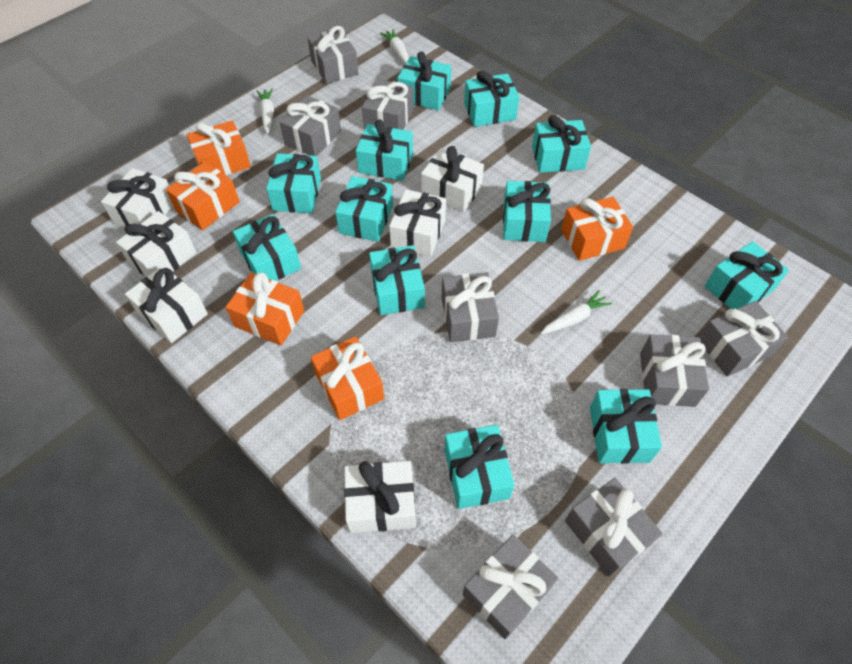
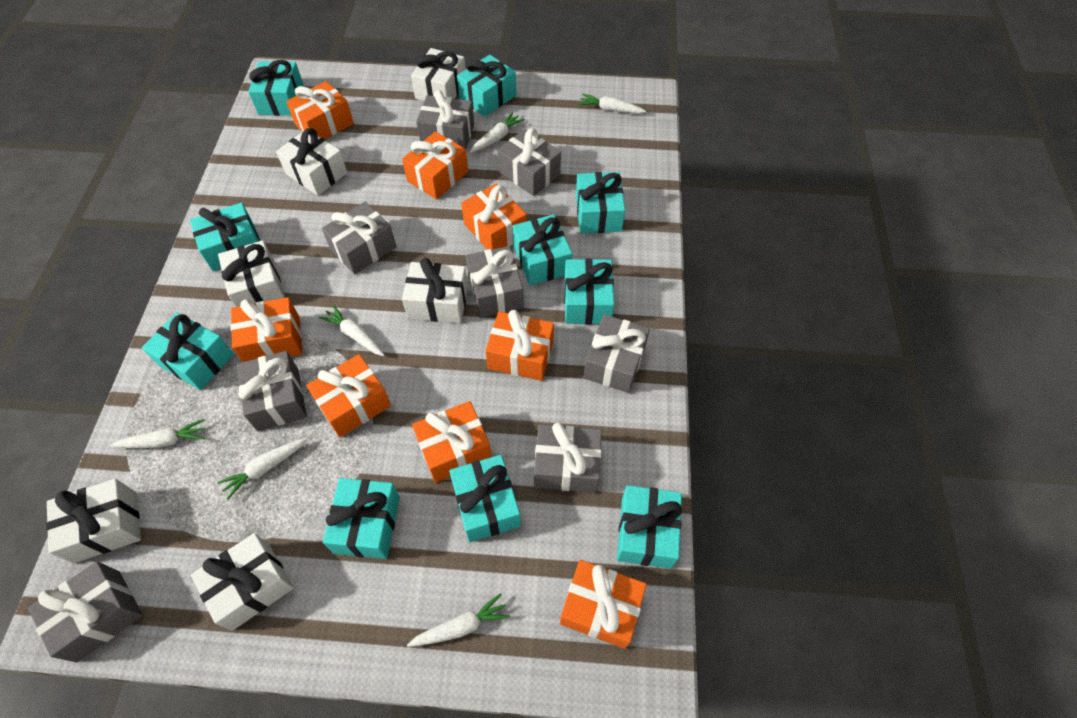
orange gift: [166,162,240,230] [187,121,251,176] [226,272,305,346] [311,336,384,420] [561,197,633,261] = 5 -> [230,297,302,362] [286,81,354,139] [306,354,391,437] [402,131,468,199] [412,401,492,483] [461,183,527,250] [485,310,554,381] [560,560,647,649] = 8
turquoise gift: [233,214,301,281] [266,153,321,213] [335,176,393,242] [356,119,413,181] [369,245,425,315] [397,51,451,111] [444,425,515,509] [464,71,519,127] [503,181,551,242] [532,115,591,173] [590,389,662,464] [705,241,789,309] = 12 -> [142,312,233,390] [190,203,260,271] [248,60,304,116] [323,478,400,559] [449,455,521,542] [457,55,517,117] [512,214,572,285] [564,259,614,324] [576,172,625,233] [617,485,682,569] = 10
white carrot: [257,89,274,134] [380,29,409,64] [541,290,612,334] = 3 -> [110,419,205,448] [217,438,307,500] [319,304,385,356] [407,593,510,647] [470,112,525,153] [579,93,646,114] = 6

